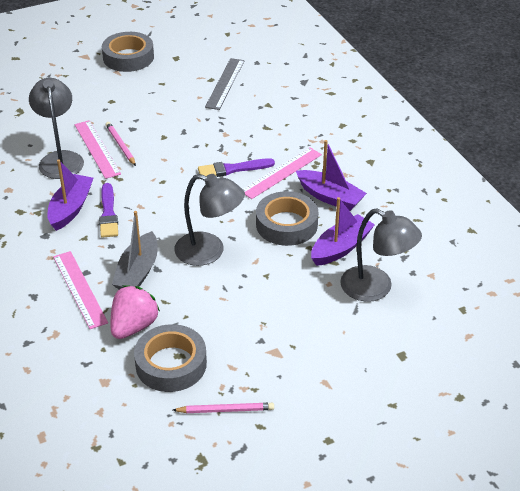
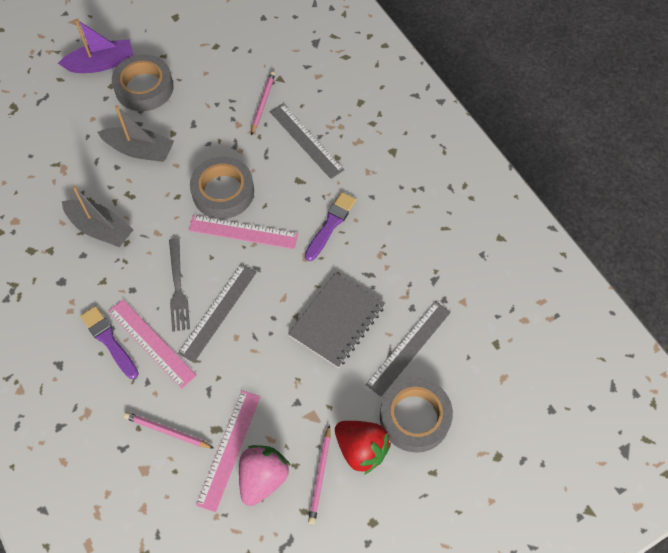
grey boat: [112,211,158,289] = 1 -> [62,186,134,247] [98,105,174,162] = 2
grey fork: none = 0 -> [169,238,190,332] = 1
grey lamp: [29,78,84,179] [174,174,245,266] [340,209,422,302] = 3 -> none = 0
grey notebook: none = 0 -> [288,273,385,368] = 1
grey ruler: [205,58,245,110] = 1 -> [178,264,257,363] [270,104,344,179] [366,301,451,397] = 3
pink pencil: [106,122,136,166] [173,403,274,413] = 2 -> [124,412,214,449] [251,71,275,135] [308,425,331,524] = 3
purple boat: [47,159,94,231] [296,140,367,211] [311,197,375,266] = 3 -> [58,19,133,73] = 1
red strawberry: none = 0 -> [335,421,391,474] = 1

